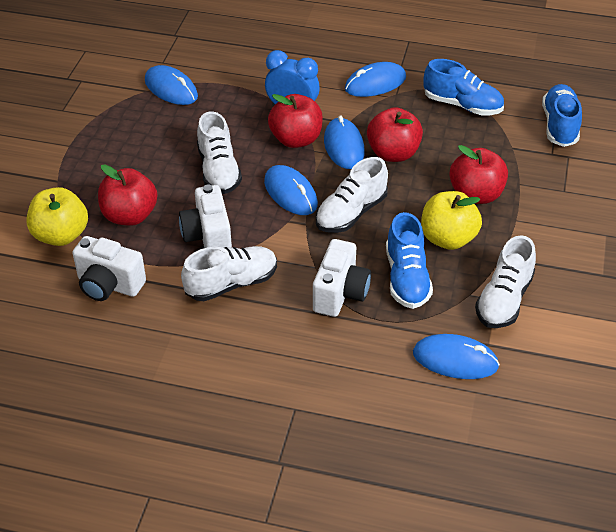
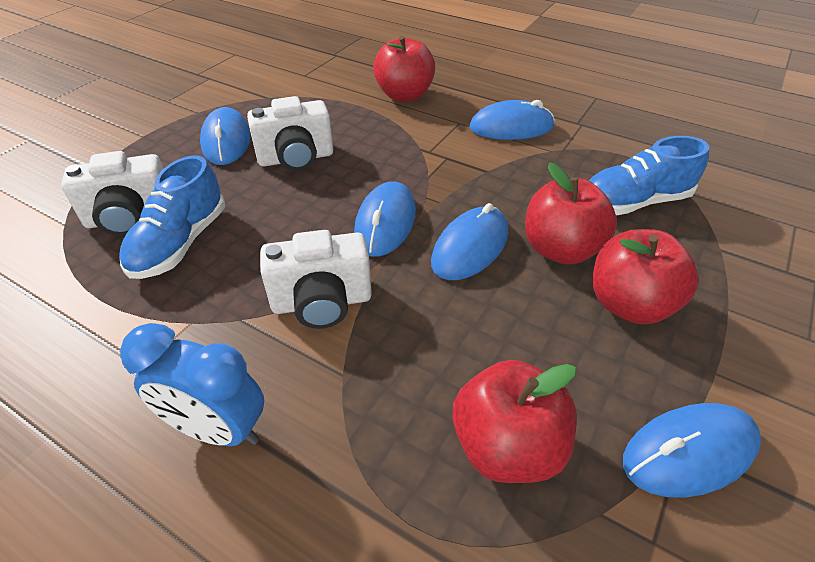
blue shoe: [386,212,433,309] [424,59,504,116] [542,84,582,147] = 3 -> [119,155,225,279] [589,136,709,215] = 2
white shoe: [181,246,277,301] [197,112,242,194] [316,157,388,233] [475,235,536,328] = 4 -> none = 0
yellow apple: [27,187,88,246] [421,191,482,250] = 2 -> none = 0

